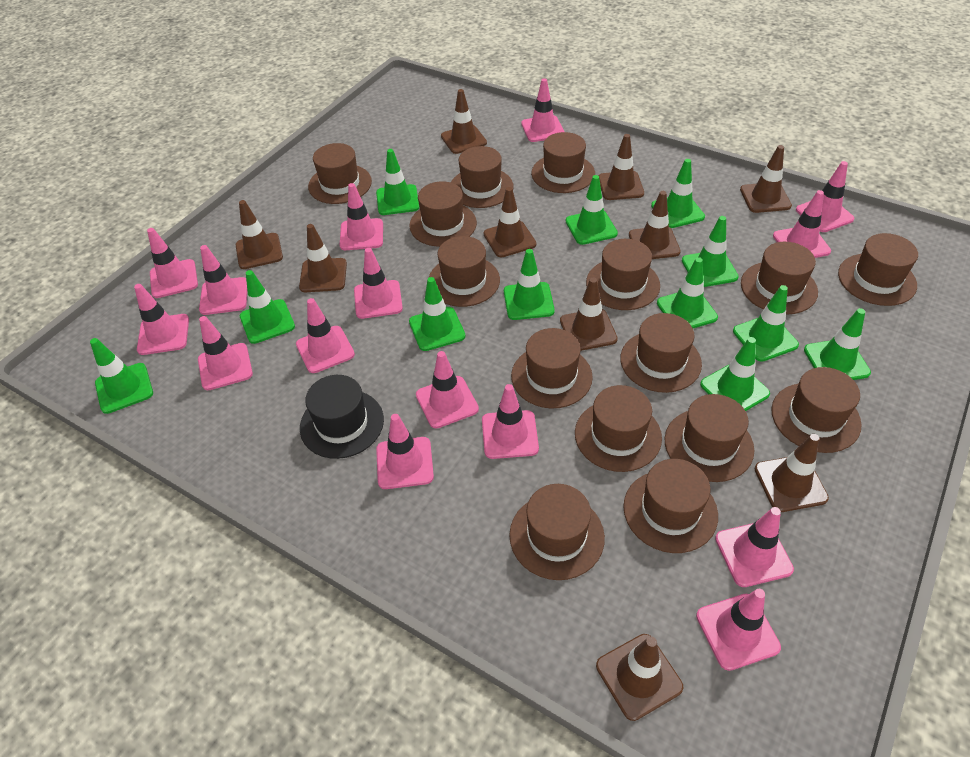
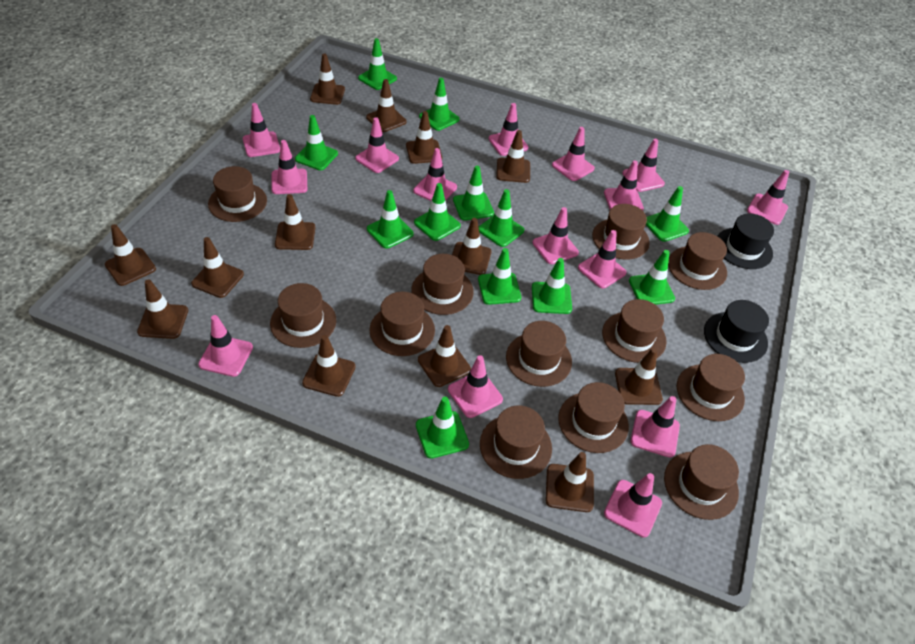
black hat: [300,375,384,459] = 1 -> [704,300,769,363] [717,213,774,269] = 2
brown hat: [308,143,372,204] [409,181,477,247] [428,236,500,307] [451,146,514,208] [509,484,605,580] [511,328,593,408] [531,132,595,193] [575,385,662,472] [586,239,660,310] [620,313,702,393] [623,459,718,553] [665,394,754,482] [741,242,818,314] [771,367,862,453] [838,233,918,306] = 15 -> [208,166,267,222] [270,283,336,348] [369,292,435,356] [411,254,474,315] [480,406,552,479] [506,321,572,387] [558,382,629,453] [592,204,650,260] [602,299,667,363] [664,444,739,520] [668,232,727,290] [677,354,745,421] = 12
brown traffic cone: [236,200,283,269] [299,224,347,292] [441,89,487,154] [484,187,536,258] [560,278,618,351] [596,634,683,721] [599,134,644,200] [629,191,681,259] [740,145,792,213] [755,434,829,512] = 10 -> [105,224,156,286] [137,279,188,339] [191,237,244,298] [275,194,316,250] [302,335,356,397] [310,54,345,105] [366,79,407,132] [406,111,442,164] [418,325,471,387] [452,218,492,275] [496,130,530,183] [545,452,594,512] [615,348,663,405] = 13

